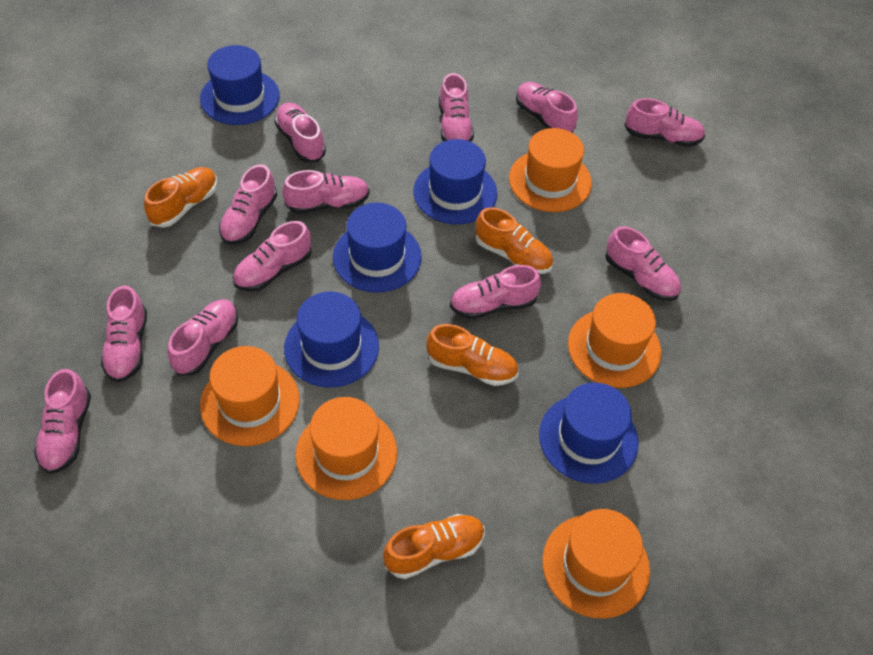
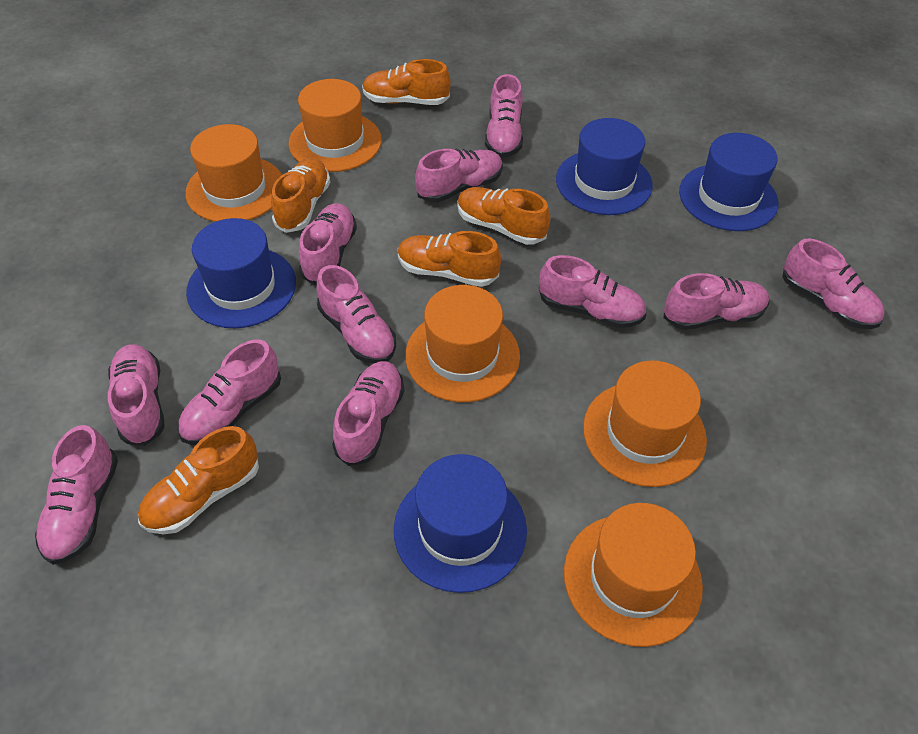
blue hat: [200,45,280,125] [284,291,379,388] [333,203,422,293] [413,139,497,224] [539,382,639,484] = 5 -> [186,218,296,328] [394,454,527,593] [556,118,653,215] [679,133,779,231] = 4
orange shoe: [144,167,217,227] [383,514,485,579] [426,324,518,386] [476,207,553,274] = 4 -> [138,426,259,534] [271,158,330,233] [362,59,451,105] [398,231,501,287] [457,187,551,245] = 5
pink shoe: [34,369,91,474] [101,285,147,383] [168,299,238,376] [219,164,277,245] [233,221,312,292] [275,103,326,162] [283,170,370,214] [439,73,474,142] [450,265,541,319] [516,82,578,133] [605,226,681,301] [625,98,705,147] = 12 -> [35,425,118,565] [108,344,165,446] [178,340,281,445] [299,203,357,285] [317,265,396,364] [332,361,404,466] [415,149,503,203] [485,74,523,158] [539,255,646,328] [664,273,769,330] [783,239,885,329] = 11

